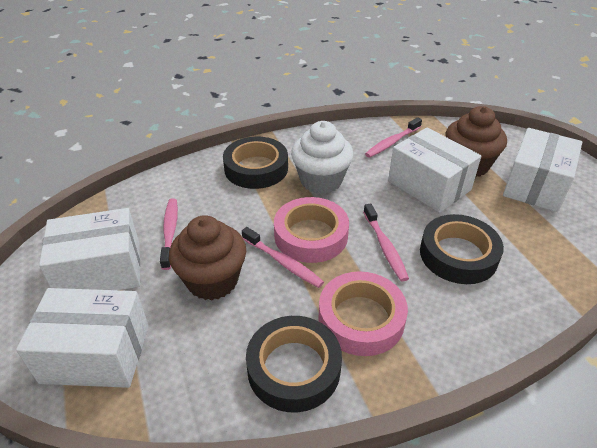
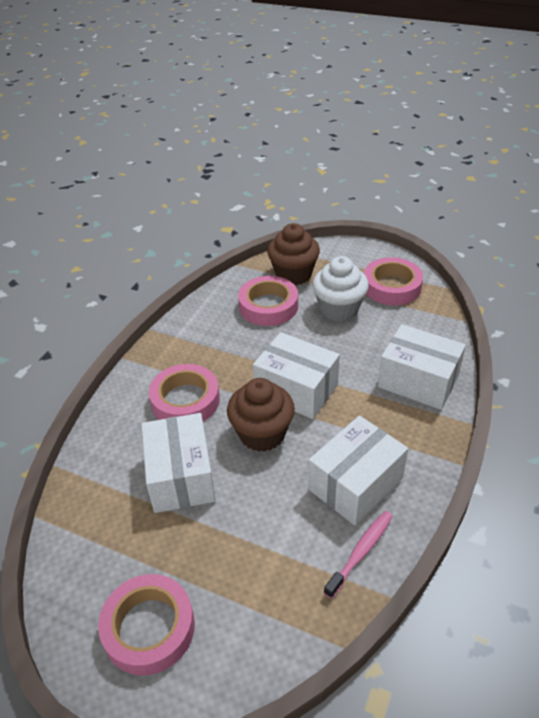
black tape: [223,137,288,189] [246,316,342,412] [420,214,504,284] = 3 -> none = 0
pink tape: [274,197,349,263] [318,271,408,356] = 2 -> [98,574,195,675] [149,364,220,422] [238,276,298,326] [364,257,423,305] = 4
pink toothbrush: [160,198,178,270] [242,227,324,288] [363,204,409,282] [365,117,422,158] = 4 -> [324,511,393,599] = 1

